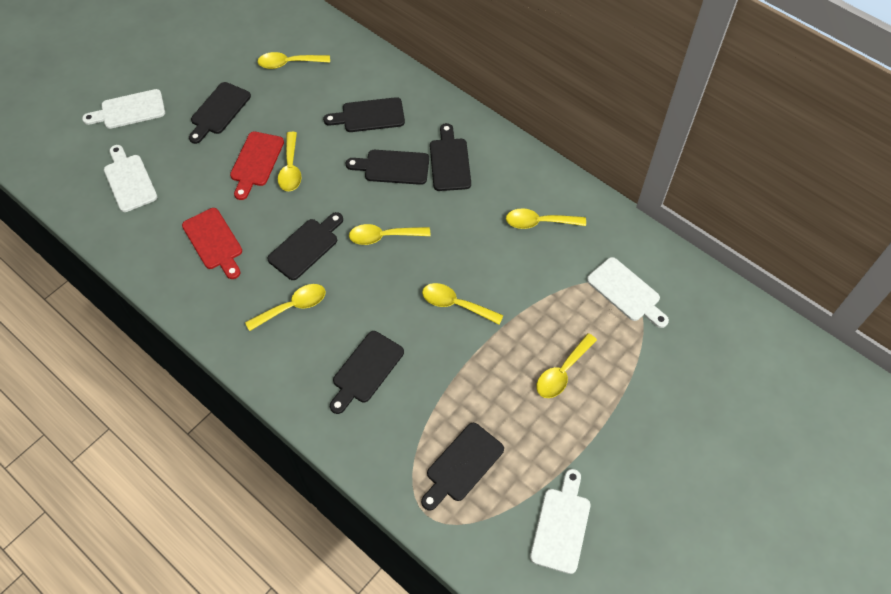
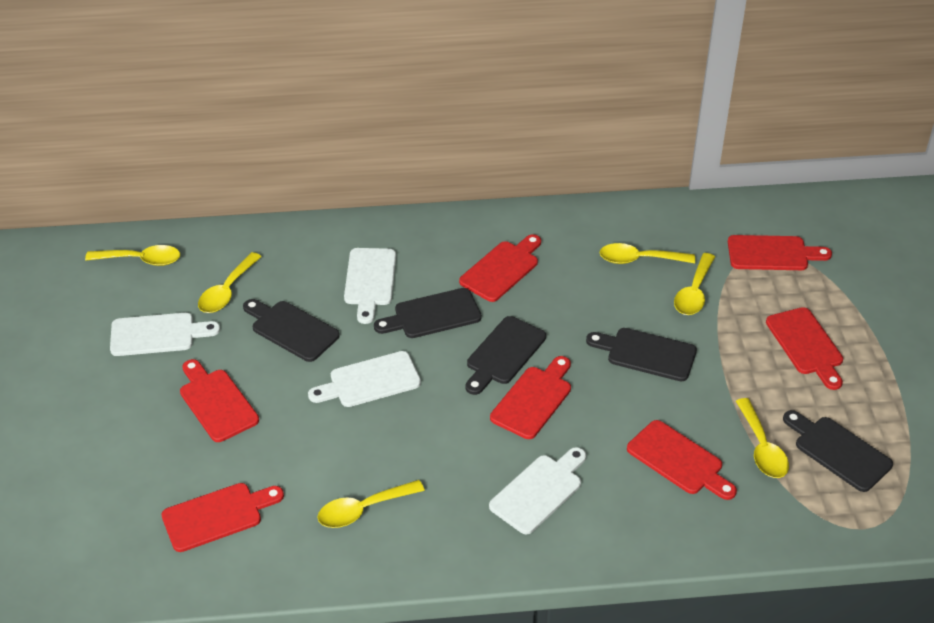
black cutting board: [189,82,251,144] [267,212,343,280] [323,97,405,132] [330,331,404,414] [346,150,429,185] [421,423,504,511] [430,123,471,191] = 7 -> [243,299,340,362] [374,288,482,338] [465,316,546,395] [586,328,697,381] [783,410,893,492] = 5
red cutting board: [182,208,242,279] [230,131,284,200] = 2 -> [161,483,284,552] [180,359,259,442] [459,234,541,302] [490,356,571,439] [627,420,737,500] [728,235,832,270] [766,307,843,390] = 7
yellow spoon: [245,284,326,331] [258,52,330,69] [278,132,302,191] [349,224,430,245] [422,283,504,325] [506,208,586,229] [536,333,597,398] = 7 -> [85,245,180,266] [198,252,262,313] [318,480,425,528] [600,243,695,264] [674,253,715,315] [736,398,789,478] = 6

